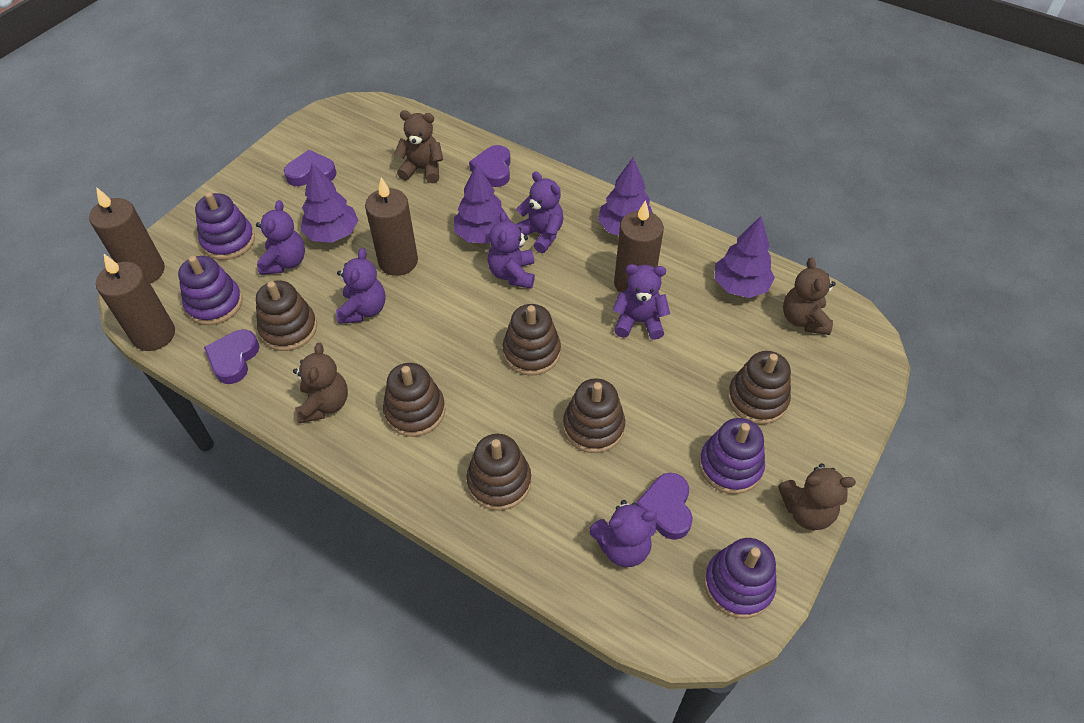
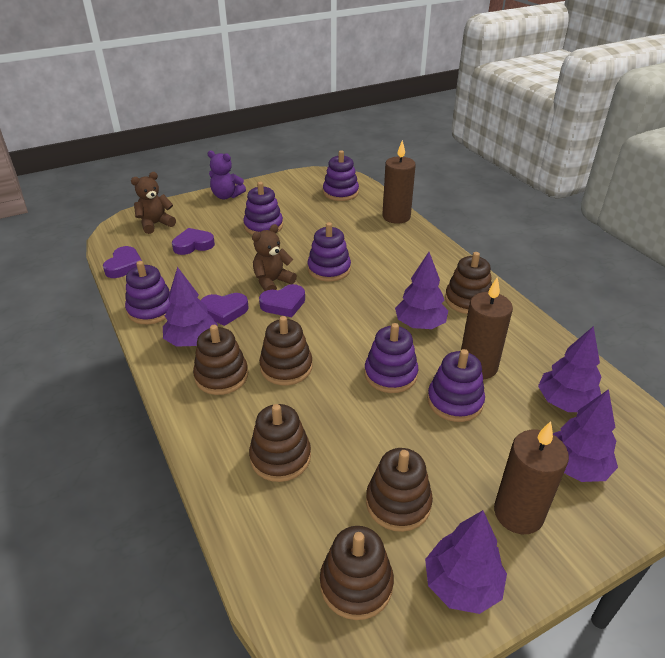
brown candle: [89,187,165,283] [96,254,175,351] [365,177,418,276] [614,200,664,293] = 4 -> [382,140,416,224] [461,277,513,379] [494,421,569,534] = 3
brown teddy bear: [293,343,348,423] [394,111,443,183] [778,464,856,530] [783,257,836,335] = 4 -> [131,172,176,234] [252,224,297,291] = 2
purple stacking toy: [178,256,242,325] [195,192,255,260] [699,418,765,494] [704,538,777,618] = 4 -> [125,261,171,324] [243,182,283,235] [307,222,351,282] [323,150,359,201] [364,323,418,393] [427,349,485,422] = 6
purple teddy bear: [256,200,305,275] [336,248,385,324] [488,211,535,289] [516,171,564,253] [590,500,657,567] [612,264,670,340] = 6 -> [208,151,246,199] = 1
purple tree: [301,162,359,243] [454,163,511,244] [598,157,653,236] [715,216,775,298] = 4 -> [163,267,218,347] [395,252,448,329] [425,510,507,614] [538,326,601,412] [553,389,618,482] = 5

